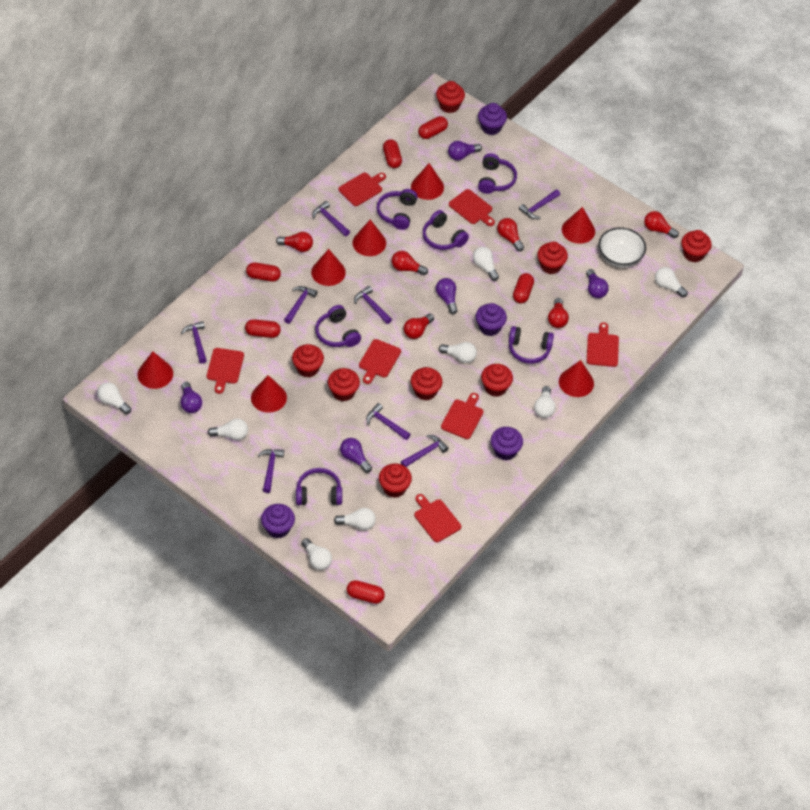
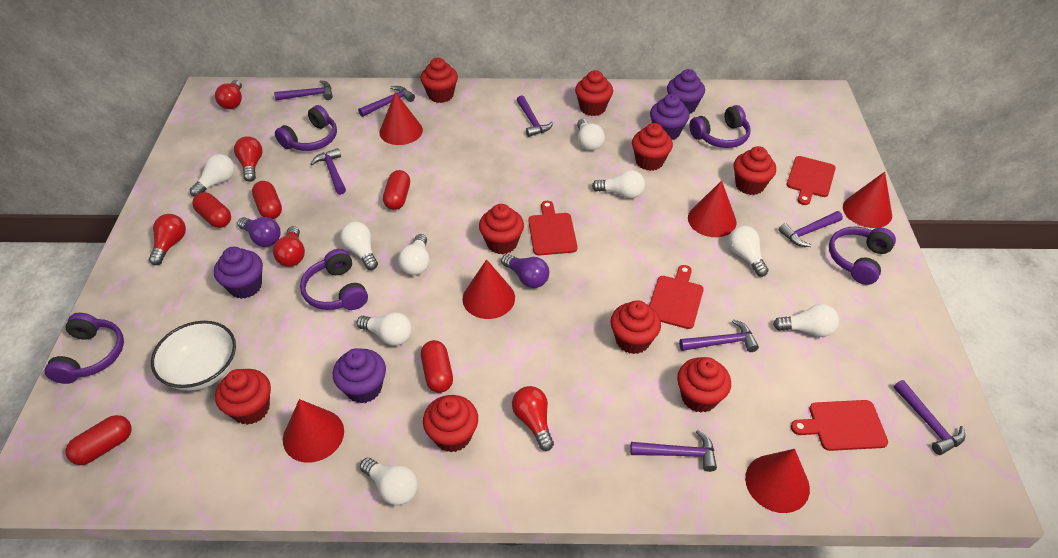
purple headphones: [296,468,342,505] [315,305,361,347] [377,189,418,230] [423,210,469,250] [478,153,517,194] [509,326,554,364] = 6 -> [45,313,124,384] [275,105,337,151] [300,249,368,310] [689,105,751,148] [829,227,896,285] = 5
purple light bulb: [181,382,202,413] [340,438,372,473] [436,278,458,314] [448,141,482,161] [586,269,609,298] = 5 -> [237,217,281,247] [501,254,549,288] = 2
red capsule: [245,319,281,338] [246,262,281,282] [347,580,385,604] [383,139,402,168] [418,116,448,139] [513,273,534,303] = 6 -> [65,415,132,465] [192,192,231,228] [252,181,282,219] [383,170,410,210] [421,340,453,393] = 5
red cone: [137,352,173,389] [251,375,287,413] [311,249,346,286] [352,219,386,256] [411,163,444,200] [559,360,594,397] [562,207,595,244] = 7 -> [283,399,344,463] [379,92,423,145] [462,259,515,319] [688,181,737,237] [745,449,810,513] [843,172,892,228] = 6
red cupcake: [292,344,324,377] [328,368,360,402] [379,463,412,498] [411,367,443,400] [436,81,465,113] [481,364,513,397] [537,242,568,274] [681,230,712,263] = 8 -> [215,369,271,425] [420,58,458,103] [423,395,478,452] [479,204,524,254] [575,70,613,116] [610,300,661,354] [632,123,673,171] [677,357,731,412] [734,146,776,195] = 9
red cutting board: [207,348,244,394] [338,173,386,206] [359,339,401,384] [414,494,461,542] [441,393,484,439] [449,189,495,226] [587,322,619,367] = 7 -> [528,201,577,255] [649,265,704,329] [787,156,836,205] [791,400,888,451] = 4
red light bulb: [276,232,313,252] [392,251,428,275] [404,314,434,339] [497,218,524,251] [548,298,569,328] [644,211,679,238] = 6 -> [149,214,186,265] [215,80,242,109] [234,136,263,182] [273,226,305,267] [512,386,554,451] = 5
white light bulb: [97,382,131,414] [208,419,248,440] [301,538,332,570] [334,508,376,530] [439,342,477,363] [473,247,499,281] [534,386,556,418] [655,267,688,298] = 8 -> [190,154,235,197] [340,222,378,270] [357,312,412,346] [360,457,418,506] [398,234,429,275] [577,119,605,151] [592,170,645,199] [728,226,769,277] [773,304,839,337] = 9

